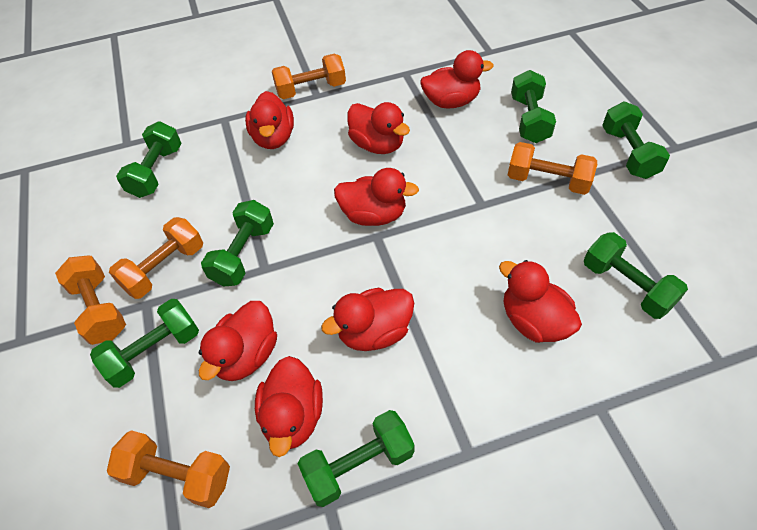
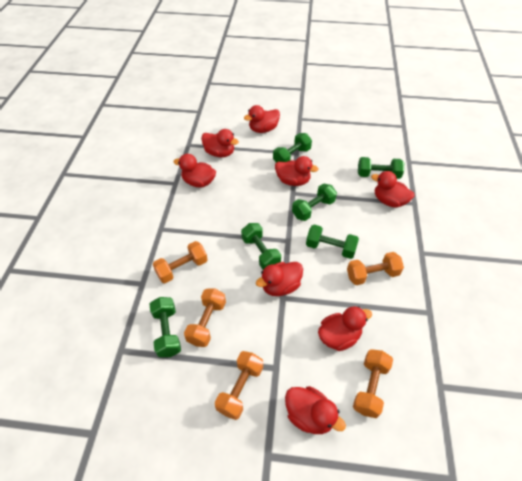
green dumbbell: [90,299,199,388] [116,121,182,198] [201,200,274,287] [298,410,415,507] [511,70,556,143] [584,232,688,319] [602,102,670,179] = 7 -> [150,297,181,357] [241,223,281,270] [273,133,312,163] [292,183,337,221] [306,225,359,259] [358,157,404,179] = 6

